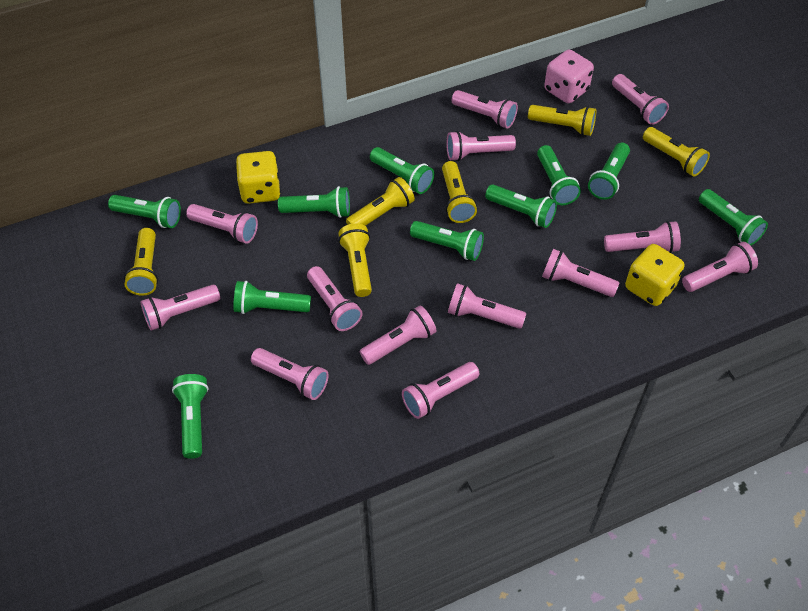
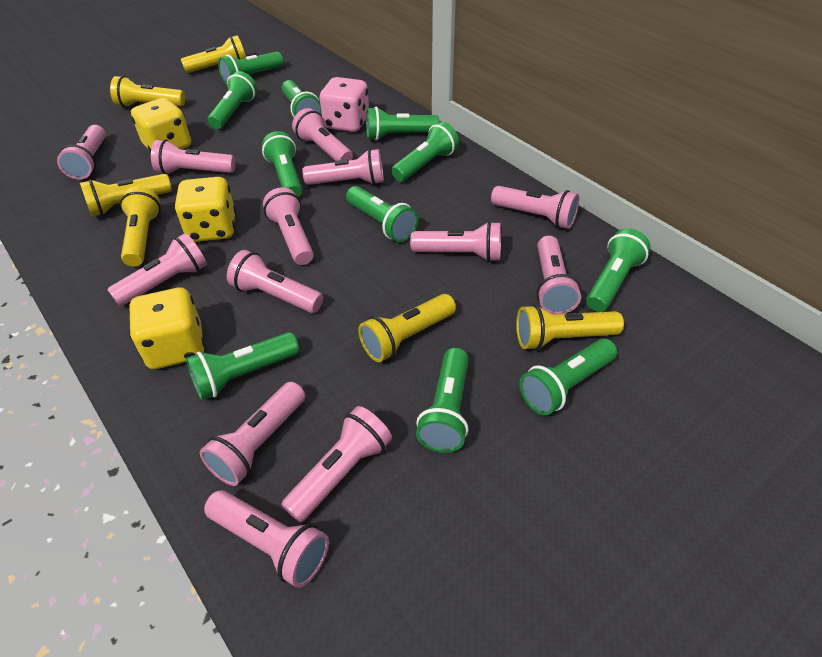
green flashlight: [108,195,181,228] [172,374,208,459] [233,281,311,314] [278,186,350,218] [370,147,434,194] [410,221,484,261] [485,184,557,228] [537,145,581,205] [588,143,630,200] [699,189,768,246] = 10 -> [186,332,299,400] [208,71,257,129] [218,52,283,84] [262,131,302,197] [282,80,321,117] [346,186,418,242] [366,107,439,141] [391,122,459,182] [416,348,469,453] [519,339,617,415] [586,228,651,312] = 11
yellow dice: [236,151,281,204] [625,244,684,306] = 2 -> [129,287,205,369] [131,98,191,152] [174,177,236,242] = 3

